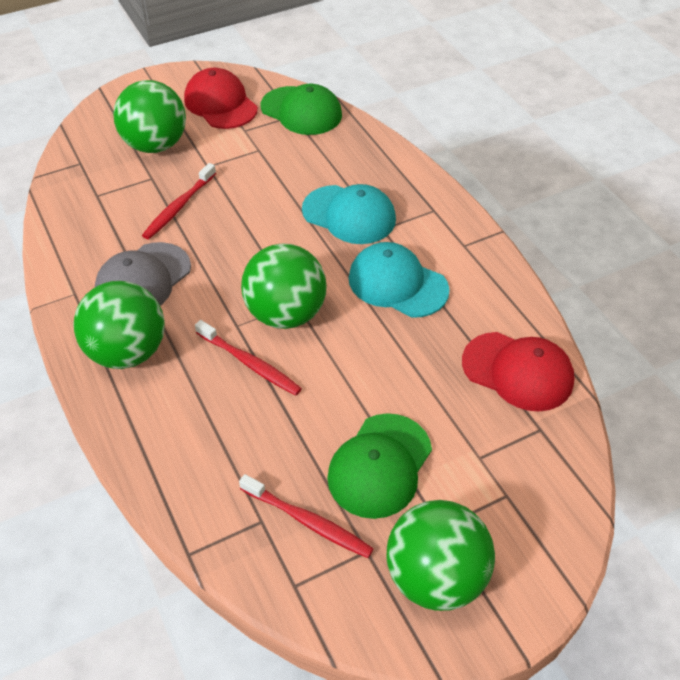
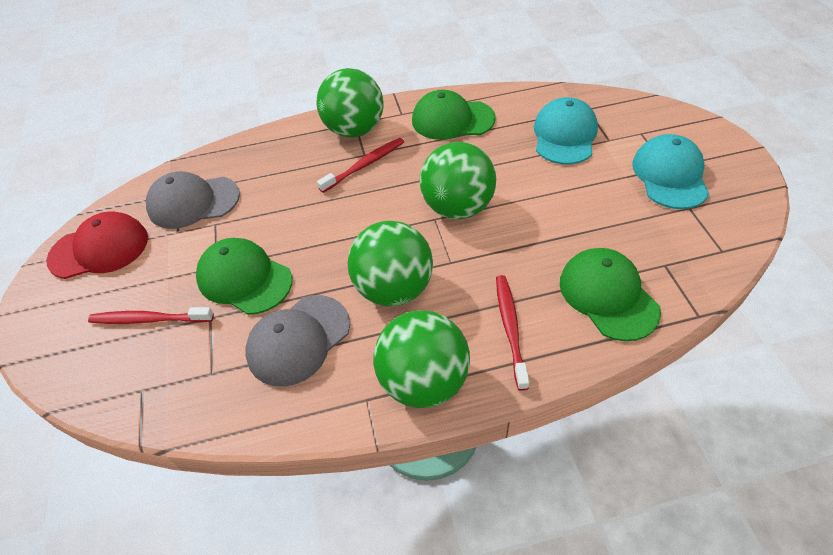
green cap: [261,84,342,135] [327,413,432,519] = 2 -> [196,238,292,315] [412,90,496,140] [560,248,661,341] = 3
grey cap: [95,242,191,306] = 1 -> [146,171,240,229] [246,295,350,387] = 2
red cap: [184,68,258,129] [462,332,574,411] = 2 -> [46,211,148,279] = 1

